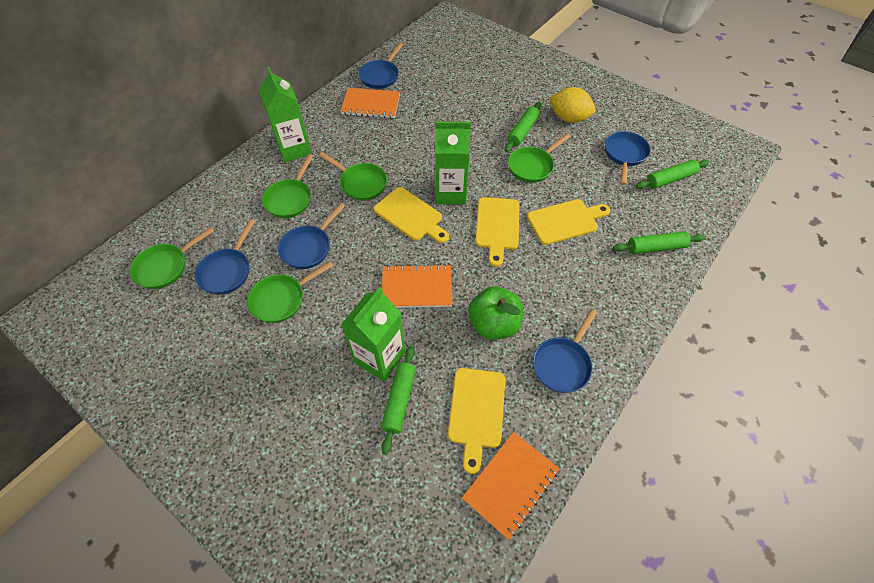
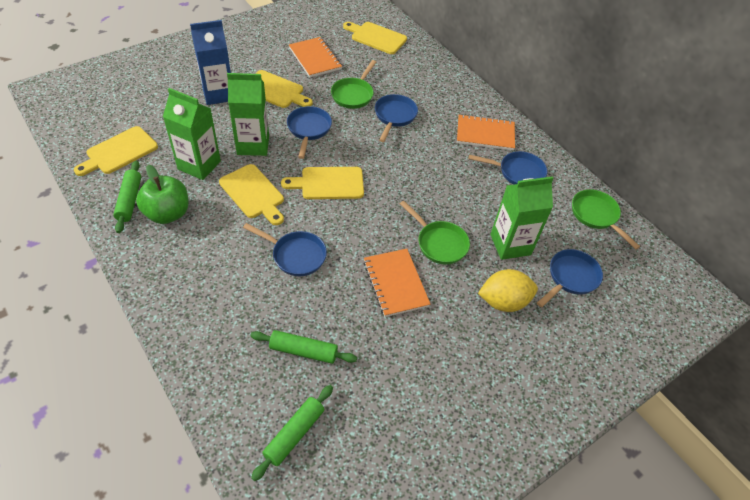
blue carton: none = 0 -> [190,20,231,105] = 1
green pan: [130,227,214,289] [247,261,334,323] [262,154,313,218] [319,152,387,201] [508,134,571,183] = 5 -> [331,60,376,109] [400,201,470,265] [572,189,640,250] = 3
green rolling pin: [381,346,416,455] [505,102,541,152] [613,231,705,254] [636,160,709,189] = 4 -> [113,161,141,233] [250,330,357,364] [251,385,333,481] = 3
yellow cutting board: [374,187,449,243] [448,368,505,474] [475,197,519,267] [527,199,610,245] = 4 -> [74,126,158,176] [219,164,284,225] [255,70,313,108] [281,167,364,199] [343,22,407,54] = 5

